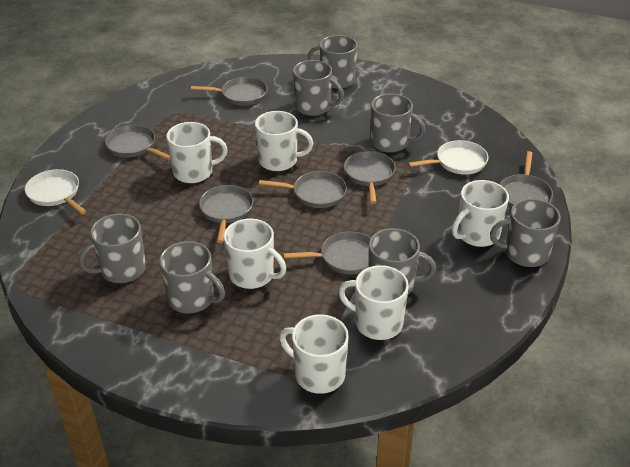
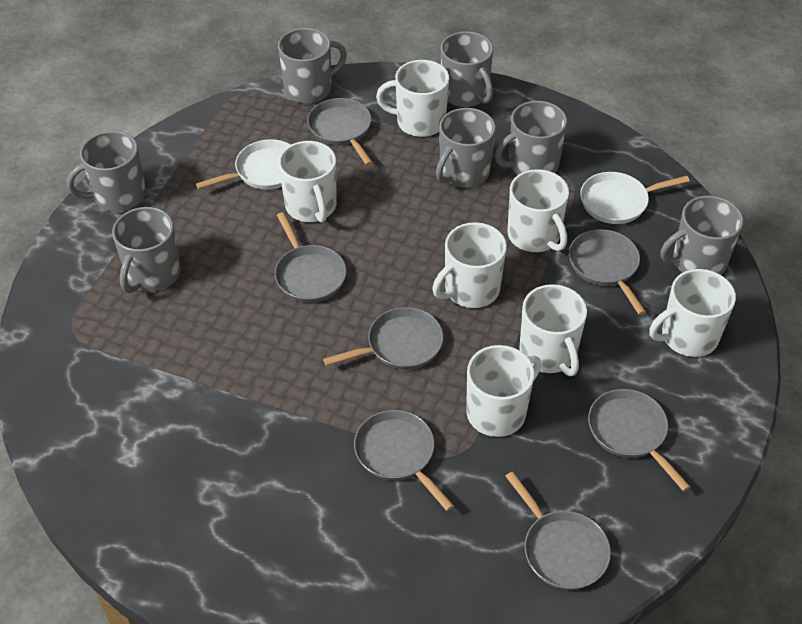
white mug: [166,122,228,183] [223,219,286,289] [255,111,313,171] [279,314,349,394] [338,265,409,340] [452,180,509,247] = 6 -> [278,141,337,223] [376,60,449,137] [432,222,507,308] [466,345,541,437] [508,169,569,252] [519,284,587,376] [649,269,736,357] = 7

